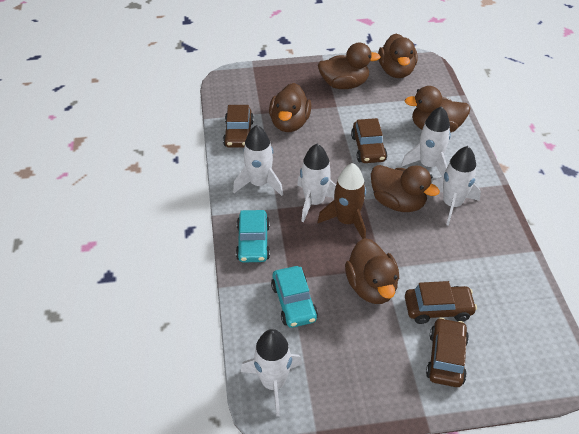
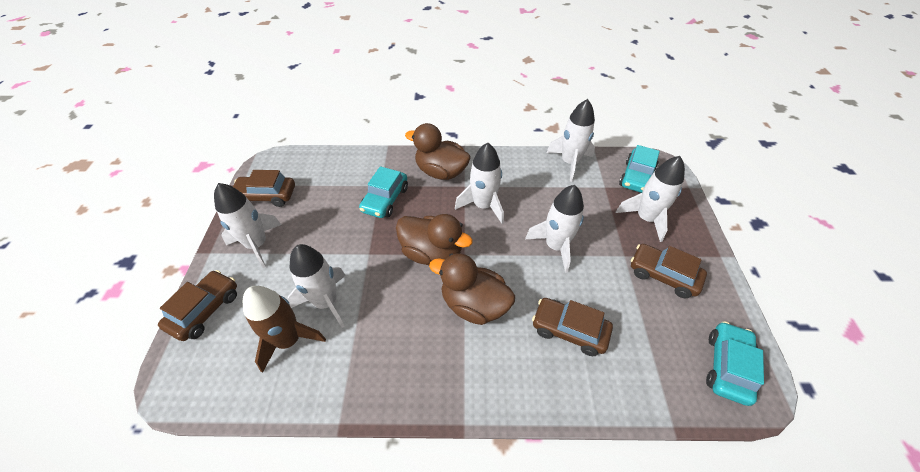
brown duck: [269,83,311,132] [318,43,381,89] [345,238,399,304] [371,165,440,212] [378,33,418,78] [405,86,470,133] = 6 -> [396,214,473,265] [405,123,471,180] [429,253,515,325] = 3
turquoise car: [236,210,270,262] [271,266,318,328] = 2 -> [359,166,408,218] [619,145,660,193] [706,321,764,406] = 3
white rocket: [233,125,283,196] [241,329,302,416] [297,144,336,222] [401,106,451,176] [431,146,481,226] = 5 -> [214,183,281,268] [288,244,346,328] [455,142,504,224] [525,185,584,273] [547,99,595,182] [616,156,685,242] = 6

